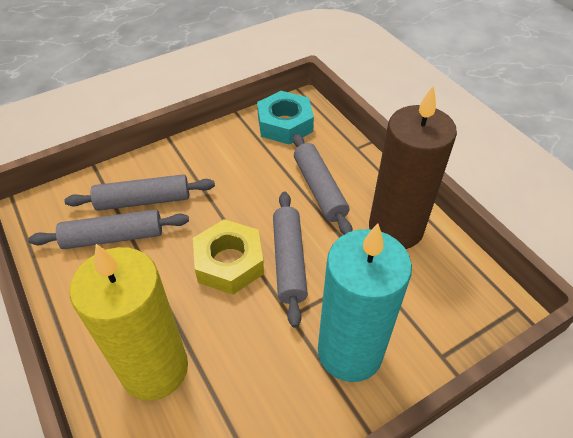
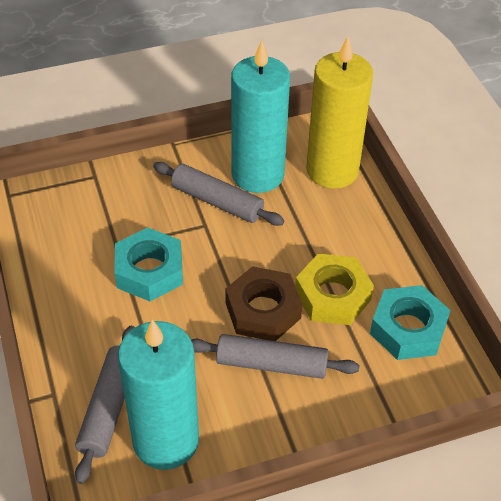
brown candle: [369,85,457,249] = 1 -> none = 0
brown nut: none = 0 -> [225,266,303,341] = 1
grey rolling pin: [28,209,189,249] [64,174,215,211] [273,192,308,328] [293,133,352,235] = 4 -> [75,326,135,484] [153,162,285,226] [191,334,360,379] = 3
turquoise candle: [318,223,412,382] = 1 -> [118,320,199,470] [231,40,290,193] = 2
turquoise nut: [257,91,314,145] = 1 -> [114,228,183,301] [370,285,450,360] = 2

